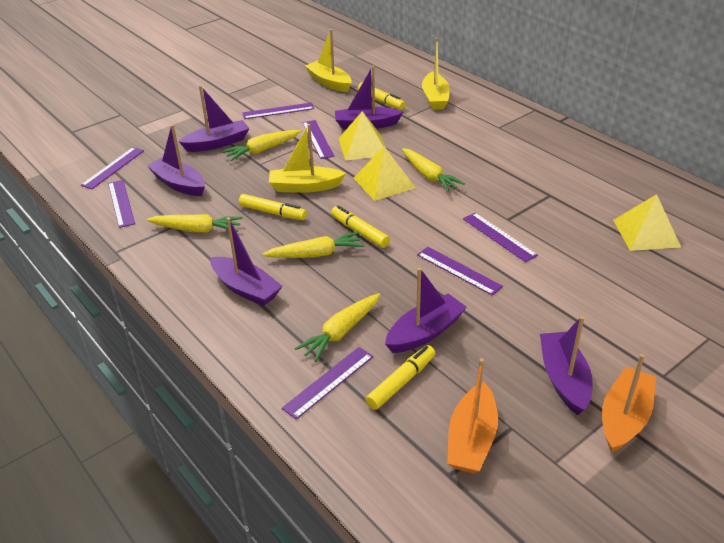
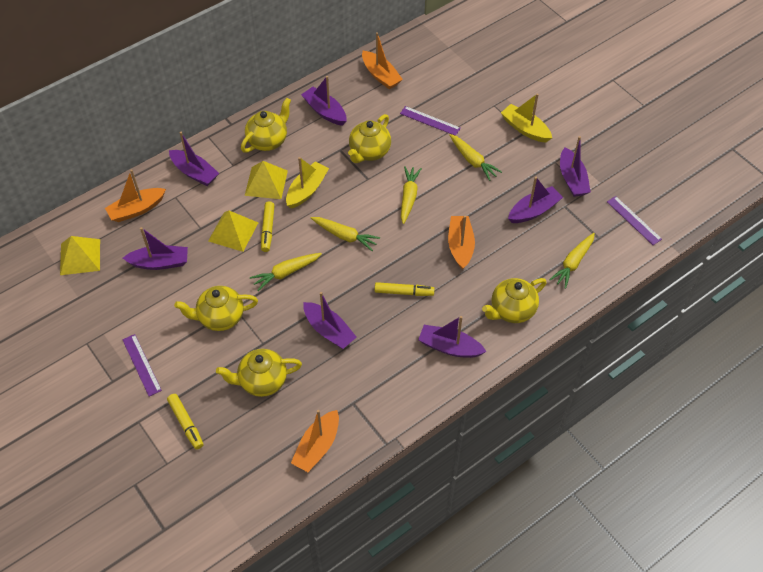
orange boat: [447,358,498,473] [602,354,656,453] = 2 -> [105,170,166,222] [291,410,339,472] [362,32,403,89] [448,215,475,270] = 4
purple boat: [147,125,205,196] [178,85,249,152] [210,217,283,306] [335,66,403,129] [385,268,467,353] [540,316,593,415] = 6 -> [123,227,188,270] [169,132,219,186] [301,76,346,126] [303,292,357,349] [418,316,487,358] [508,177,563,223] [560,136,591,197] = 7
purple ruler: [81,147,144,189] [108,180,135,228] [242,102,314,119] [282,347,373,419] [302,120,334,159] [417,247,503,296] [463,213,538,262] = 7 -> [122,334,162,396] [400,106,461,136] [607,196,662,245] = 3
yellow boat: [269,124,346,193] [305,29,352,92] [422,38,450,110] = 3 -> [286,157,329,209] [501,93,552,143] = 2
yellow marker: [239,194,307,220] [331,205,390,248] [358,82,406,110] [365,345,435,410] = 4 -> [167,394,204,450] [261,201,275,252] [375,282,435,296] = 3
yellow teapot: none = 0 -> [174,286,258,331] [216,349,302,397] [241,98,291,153] [348,114,391,163] [482,278,547,323] = 5

